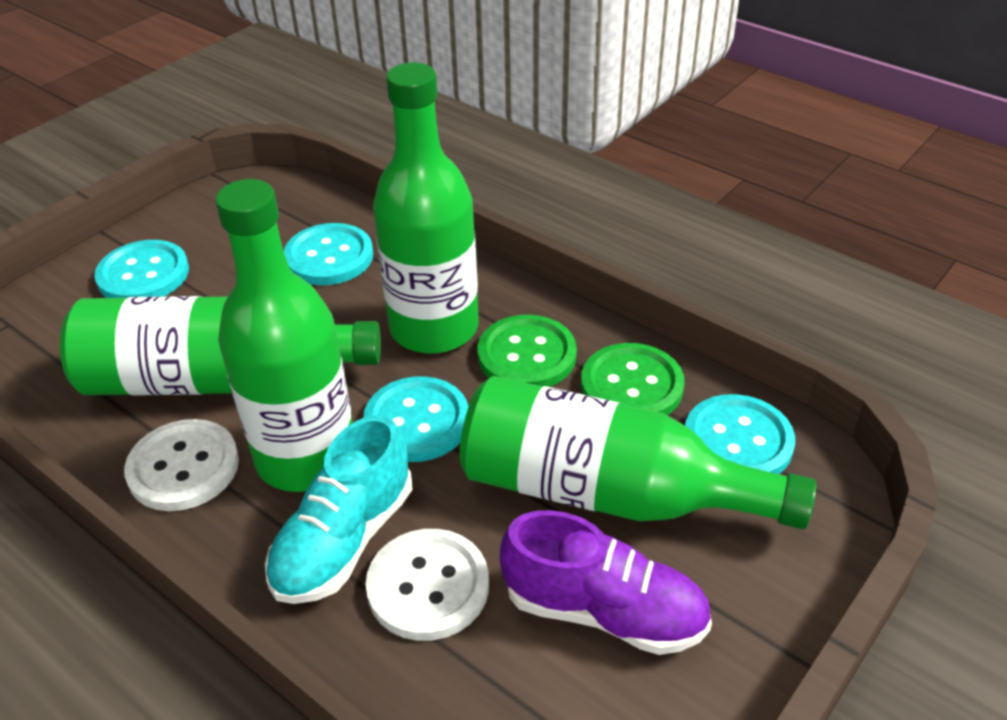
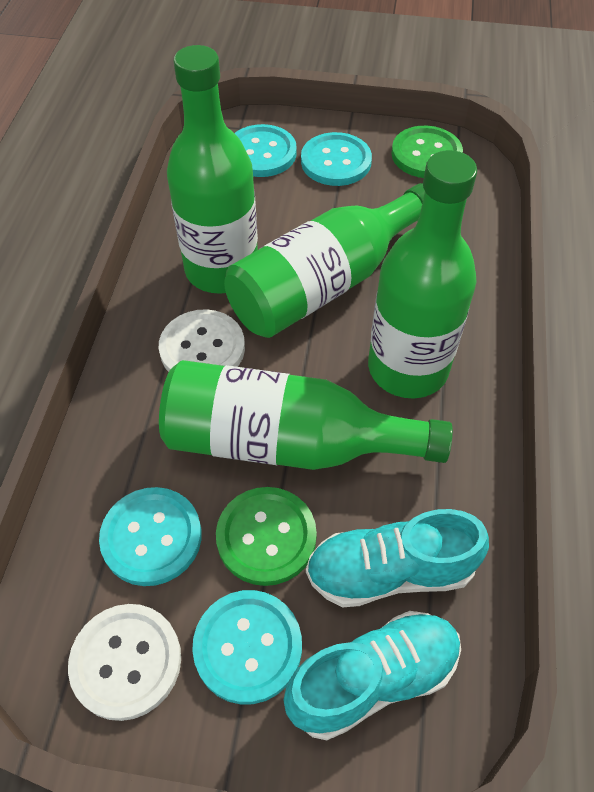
purple shoe: [500,510,712,655] = 1 -> none = 0
turquoise shoe: [265,415,412,604] = 1 -> [284,611,461,740] [306,509,489,607] = 2

